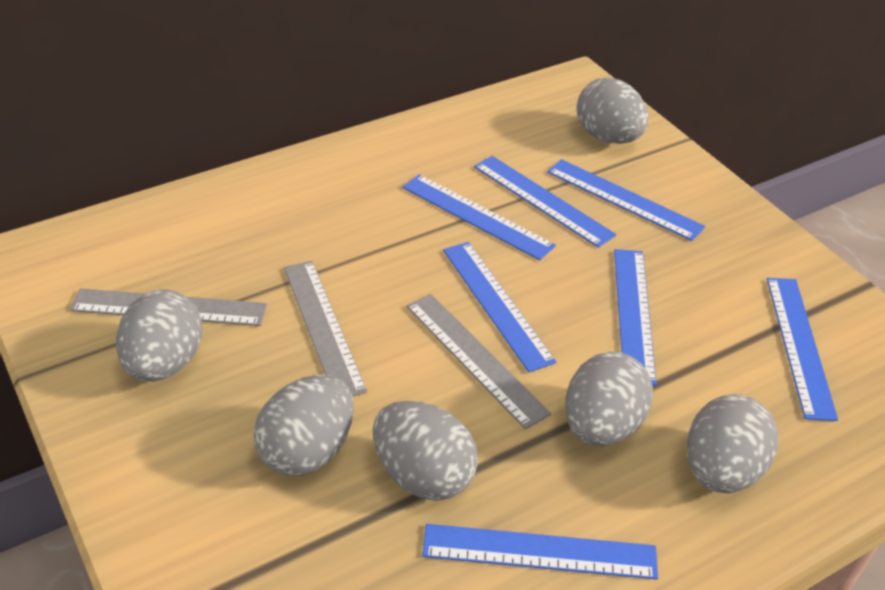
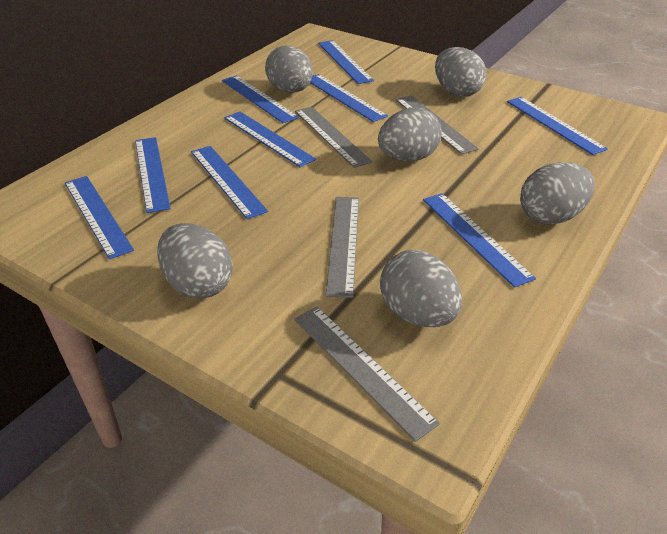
blue ruler: [402,174,556,260] [422,524,658,579] [443,242,556,372] [474,156,616,248] [547,159,705,241] [614,249,656,386] [767,278,838,421] = 7 -> [65,176,134,259] [135,137,171,213] [191,146,268,219] [222,75,299,123] [224,112,316,167] [310,74,388,122] [318,40,374,84] [423,193,536,288] [507,97,608,155] = 9
grey ruler: [70,288,267,326] [284,261,367,396] [406,294,551,429] = 3 -> [294,306,440,442] [295,106,372,168] [326,197,359,298] [396,96,479,154] = 4

